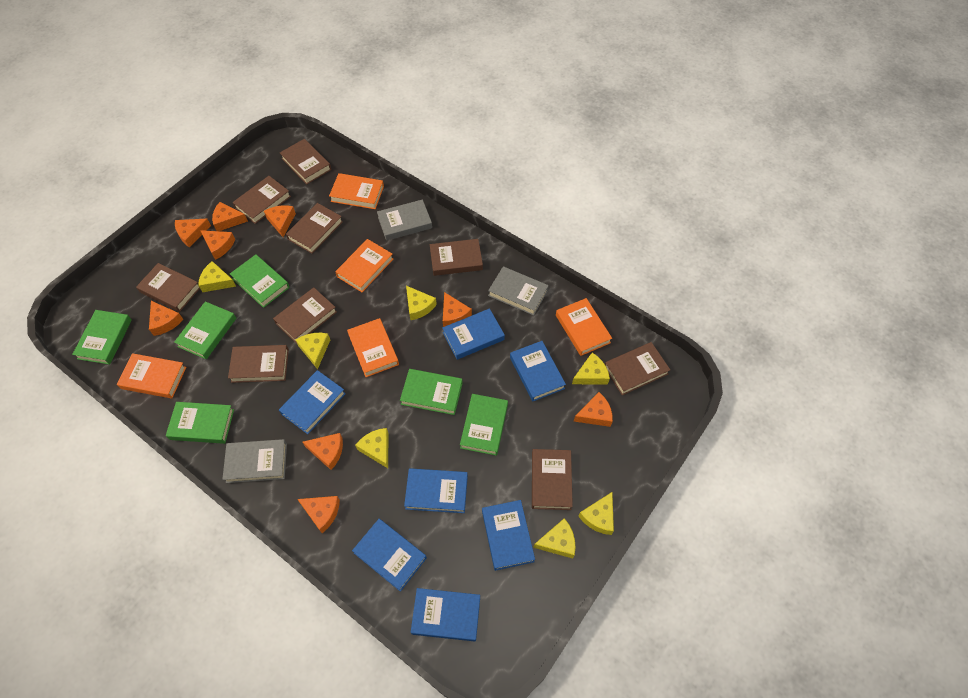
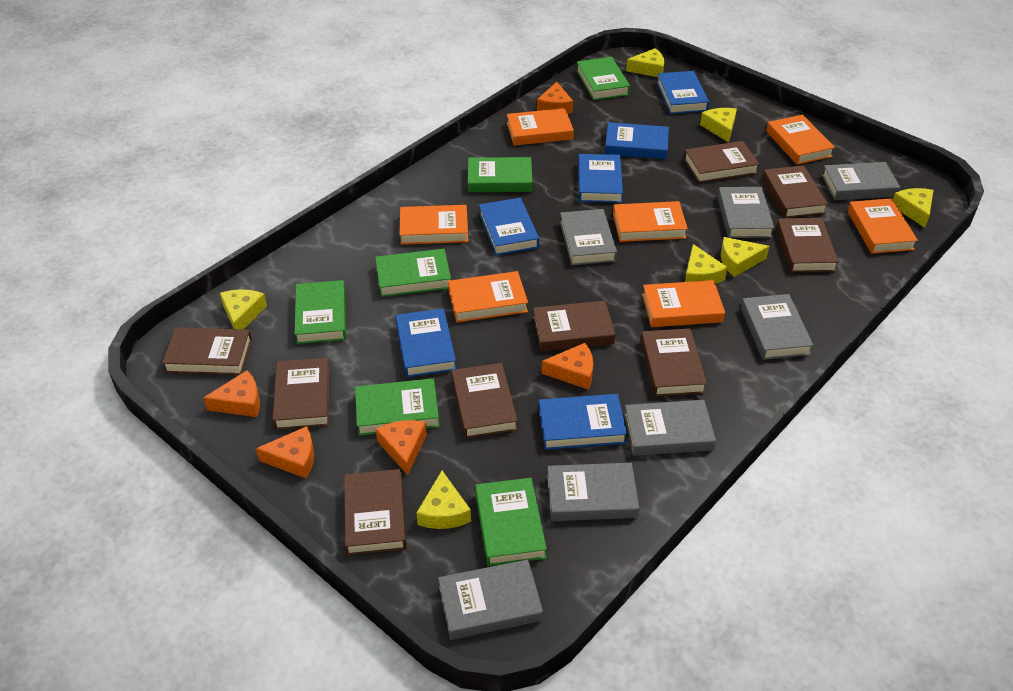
blue book: [279,370,346,434] [352,519,427,592] [404,468,468,513] [411,588,480,641] [442,308,505,360] [482,500,535,571] [510,341,566,402] = 7 -> [396,308,456,377] [479,198,539,255] [538,394,627,450] [578,154,623,203] [605,122,669,159] [656,71,709,114] = 6
grey book: [222,439,287,483] [377,199,432,241] [488,266,549,316] = 3 -> [438,559,543,640] [547,463,639,521] [560,209,617,265] [624,400,716,456] [717,187,774,238] [741,294,814,360] [822,162,900,200] = 7
orange book: [117,353,186,398] [329,173,384,209] [335,239,393,292] [347,318,399,377] [556,298,612,356] = 5 -> [400,205,468,245] [448,271,528,322] [507,108,574,146] [613,201,688,242] [642,280,725,327] [766,115,835,165] [848,198,918,254] = 7
orange cheese: [149,301,184,336] [175,219,211,248] [200,230,235,260] [212,202,248,231] [264,205,296,237] [297,496,340,533] [303,433,343,470] [443,292,472,327] [574,392,613,427] = 9 -> [203,371,260,417] [256,426,314,478] [376,420,427,475] [537,82,573,114] [541,343,593,390] = 5

